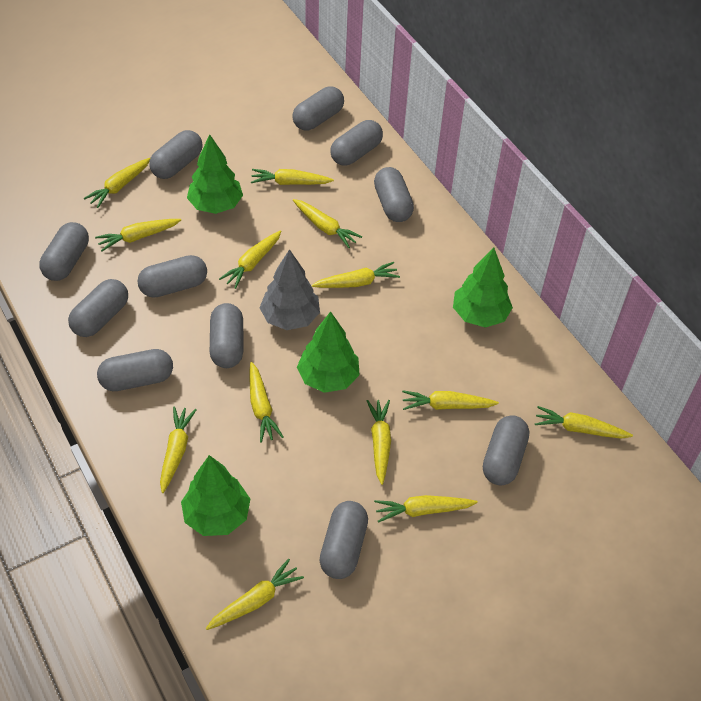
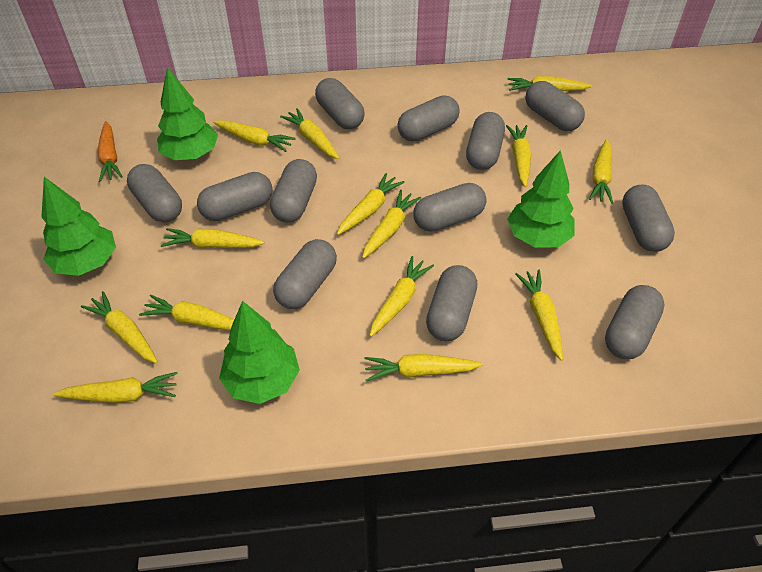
grey capsule: [39,222,89,281] [68,279,128,337] [97,349,173,391] [137,255,207,298] [149,130,203,179] [210,303,243,368] [293,86,344,130] [319,501,368,579] [330,120,383,166] [374,167,414,222] [483,415,529,485] = 11 -> [127,164,182,222] [197,172,273,221] [270,159,317,222] [273,239,337,309] [315,78,365,129] [397,95,460,142] [413,183,486,232] [426,265,477,341] [466,112,505,170] [526,81,585,131] [605,285,665,359] [622,185,675,252] = 12
grey tree: [260,249,320,330] = 1 -> none = 0
orange carrot: none = 0 -> [98,121,123,182] = 1
yellow carrot: [84,158,150,208] [95,219,181,251] [160,406,197,493] [206,559,304,630] [219,230,282,289] [250,362,284,443] [251,169,334,185] [293,199,362,248] [312,262,400,288] [367,400,391,485] [374,495,478,523] [402,391,499,410] [535,406,633,439] = 13 -> [53,372,178,403] [81,291,158,363] [139,295,234,330] [161,228,265,248] [213,120,296,152] [280,108,339,159] [337,173,405,235] [362,190,421,259] [364,354,483,382] [369,256,434,337] [506,125,531,187] [507,76,592,91] [515,269,563,361] [589,139,613,204] = 14

